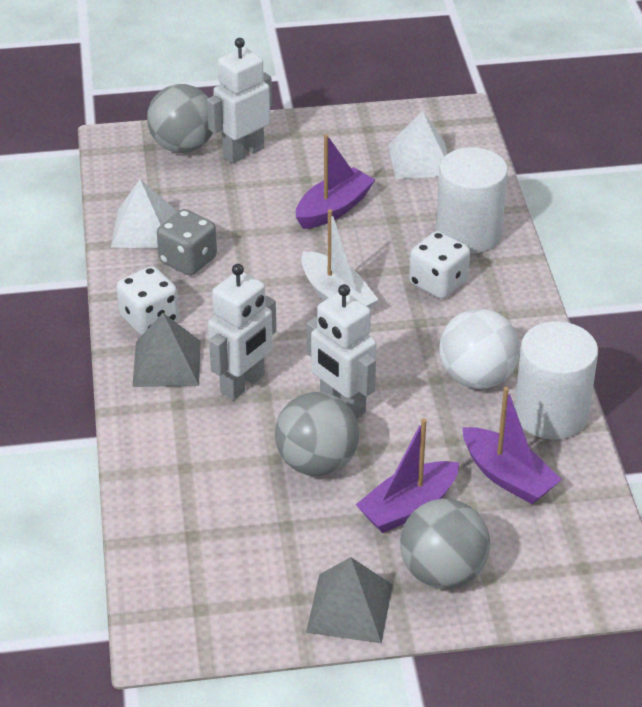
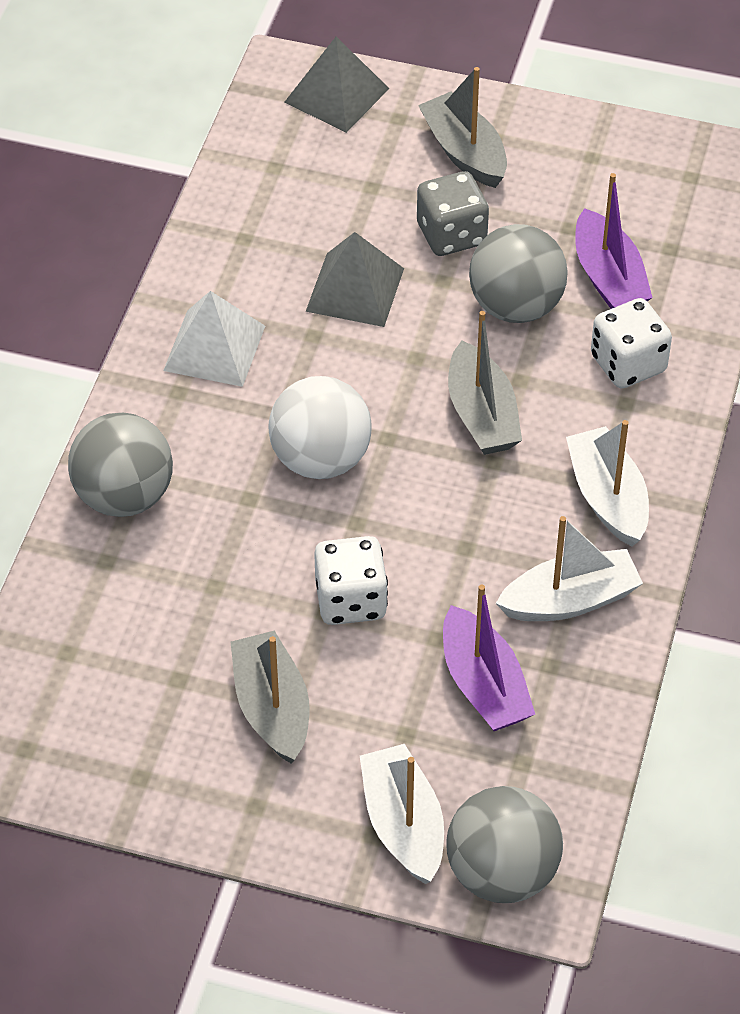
grey boat: none = 0 -> [231,630,309,763] [418,67,507,188] [448,311,522,455] = 3
purple boat: [296,134,375,229] [356,418,459,533] [463,387,562,504] = 3 -> [443,585,535,731] [575,173,653,309] = 2
white boat: [301,209,379,309] = 1 -> [360,744,444,884] [496,516,643,621] [566,420,649,546] = 3
white cylinder: [436,147,508,254] [515,321,598,440] = 2 -> none = 0
white pyramid: [111,179,177,249] [388,111,448,179] = 2 -> [163,291,265,387] = 1
white robot: [207,38,272,163] [208,264,276,400] [306,284,376,419] = 3 -> none = 0

